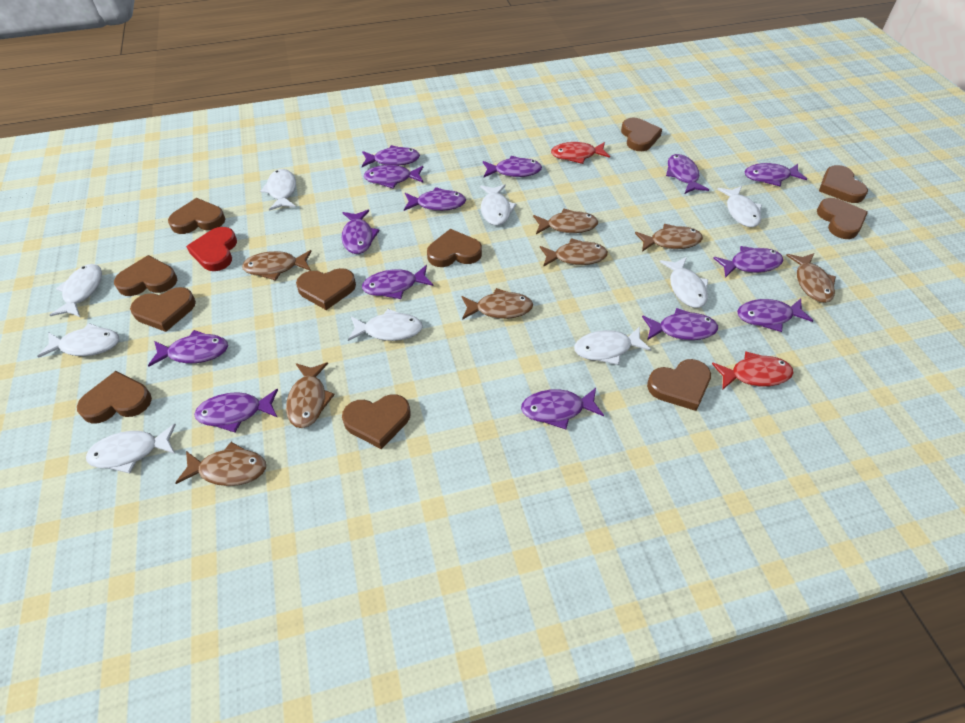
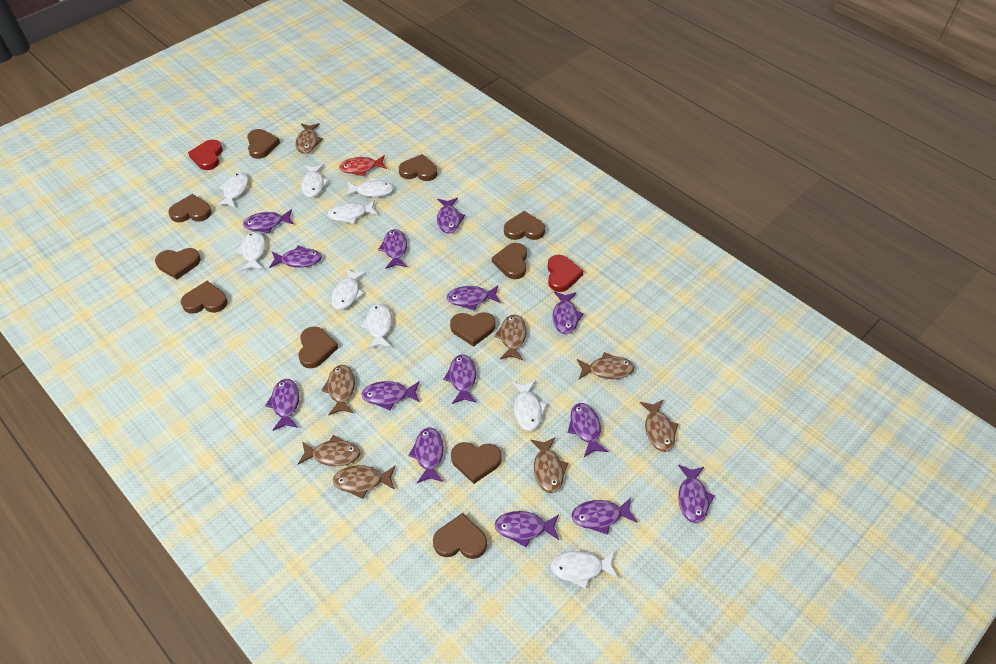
red fish: [551,142,610,164] [712,351,793,389] = 2 -> [339,155,387,176] = 1
red heart: [186,227,237,271] = 1 -> [188,139,223,170] [548,255,583,292] = 2

